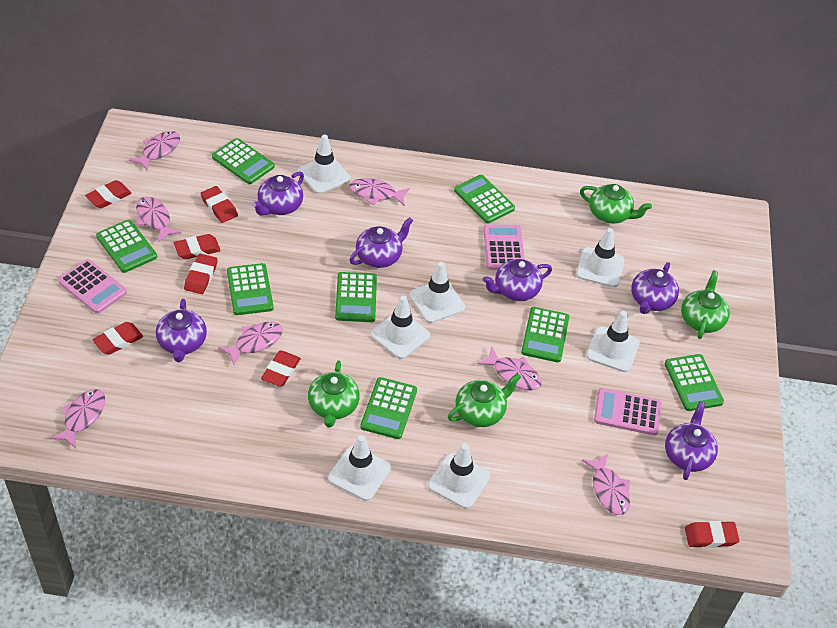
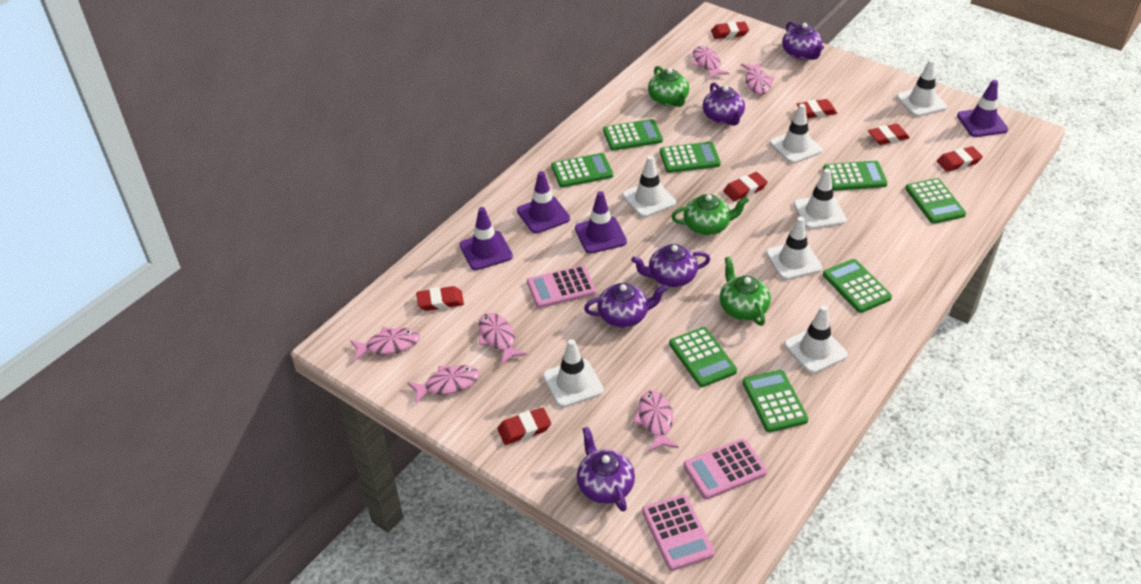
green teapot: [308,360,360,428] [448,373,521,427] [580,184,652,224] [681,270,730,339] = 4 -> [648,66,689,107] [671,194,749,235] [720,256,771,326] = 3
pink fish: [50,389,105,448] [129,131,180,171] [136,197,181,242] [218,322,283,365] [350,178,410,206] [477,347,542,390] [582,454,630,515] = 7 -> [350,327,420,362] [407,365,479,405] [478,313,527,365] [633,390,679,452] [692,46,730,79] [741,62,775,95] = 6
purple teapot: [156,299,207,362] [252,171,304,216] [350,217,413,268] [483,259,552,301] [631,262,679,314] [665,401,718,480] = 6 -> [577,427,635,512] [584,283,667,328] [631,244,710,287] [703,83,745,126] [782,21,824,60] = 5
purple traffic cone: none = 0 -> [460,207,513,270] [517,171,570,233] [575,191,627,254] [957,80,1008,137] = 4

